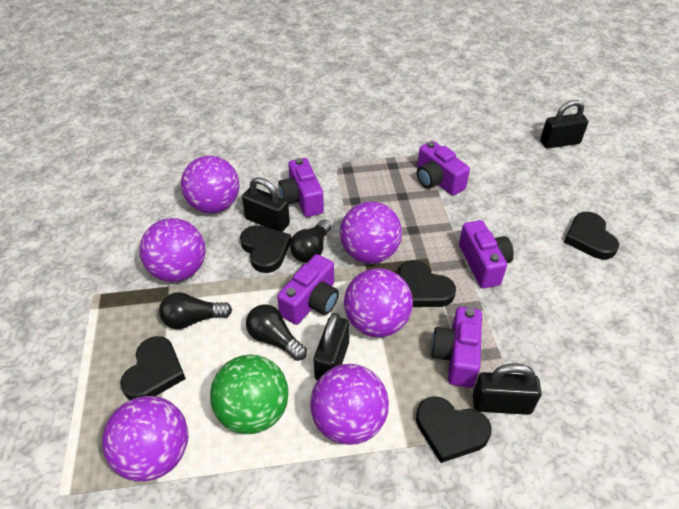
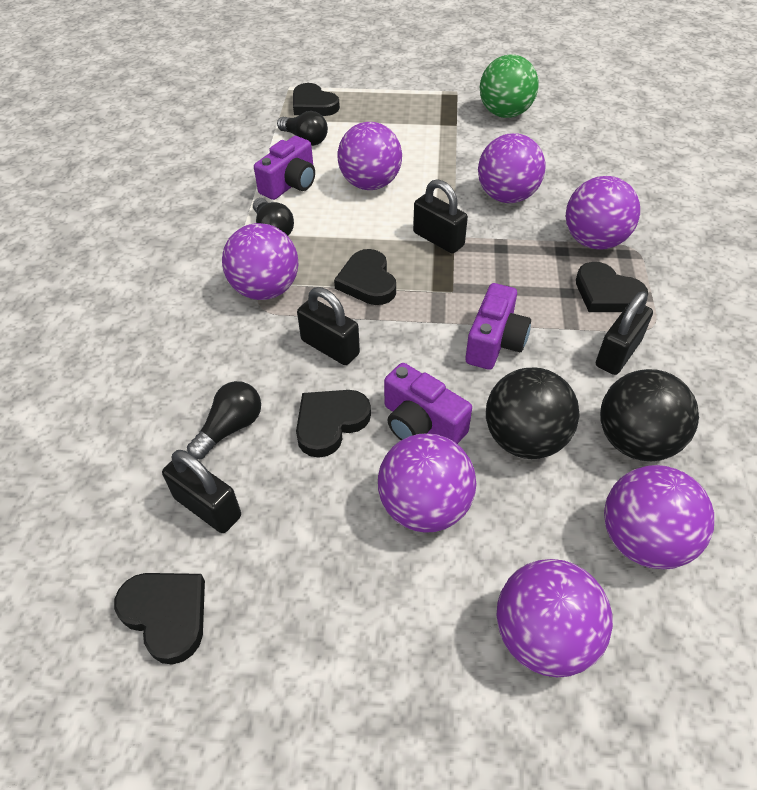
black ball: none = 0 -> [486,368,580,459] [600,369,699,461] = 2
purple ball: [102,396,188,482] [140,218,206,282] [181,156,240,213] [310,364,389,445] [340,202,402,264] [344,268,413,337] = 6 -> [222,223,298,300] [337,122,402,190] [378,433,477,533] [478,133,545,203] [497,559,613,677] [566,176,640,250] [604,465,714,569] = 7
purple camera: [277,254,339,325] [279,158,324,217] [417,141,470,196] [431,307,482,388] [459,220,514,288] = 5 -> [254,136,315,200] [384,363,472,444] [465,283,531,370] = 3

